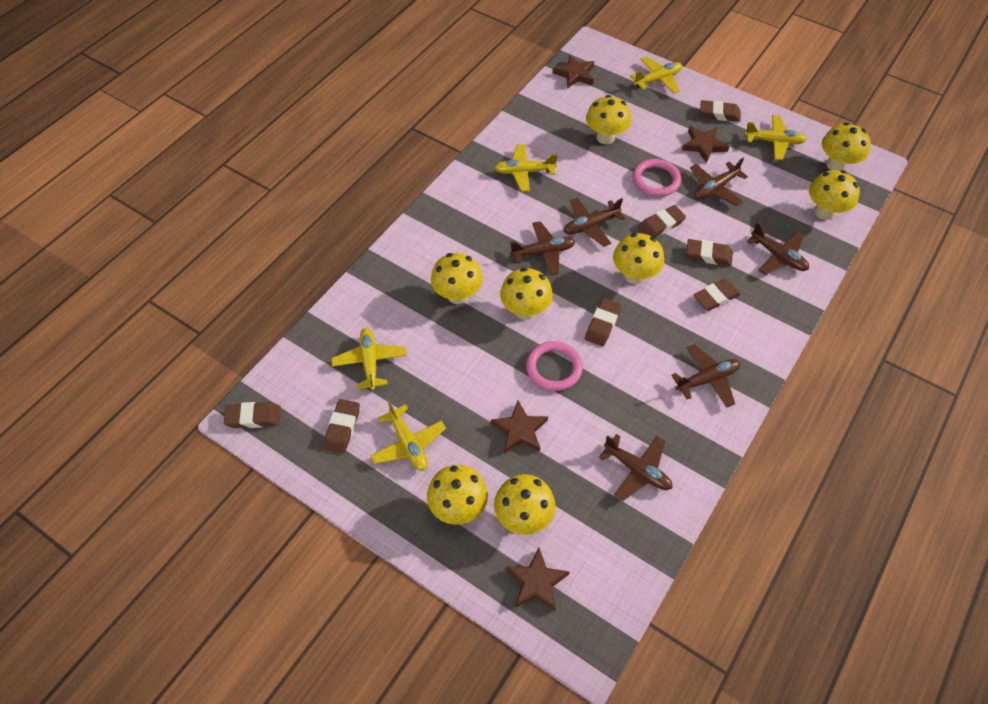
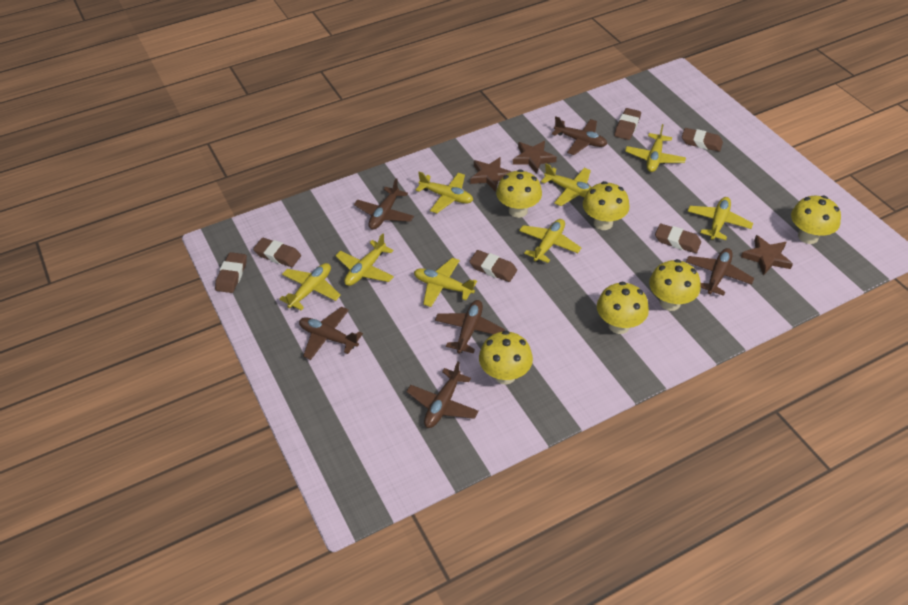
brown eraser: [224,402,281,428] [324,399,360,454] [585,298,622,346] [638,205,686,237] [686,239,733,266] [694,278,741,311] [700,100,741,122] = 7 -> [215,252,247,293] [253,238,301,267] [469,250,517,282] [614,108,641,140] [655,224,701,253] [682,128,723,152] = 6
brown star: [491,401,548,453] [506,547,570,611] [553,55,594,89] [682,126,730,163] = 4 -> [470,157,512,192] [513,141,557,174] [741,235,793,275] = 3
pink ring: [526,341,583,391] [632,159,681,197] = 2 -> none = 0
yellow mushroom: [427,465,488,525] [431,253,483,304] [494,474,555,535] [500,268,553,320] [586,95,631,144] [613,233,664,284] [809,170,860,220] [822,123,871,171] = 8 -> [479,331,533,384] [496,169,542,218] [583,181,629,230] [597,282,649,334] [649,259,701,311] [791,196,841,244] = 6
yellow plane: [331,328,407,391] [370,400,446,471] [494,144,558,192] [630,56,682,94] [744,115,806,160] = 5 -> [279,263,341,310] [335,234,394,286] [414,258,477,307] [416,172,473,213] [519,219,581,263] [541,163,591,206] [625,124,686,172] [688,197,753,240] = 8

